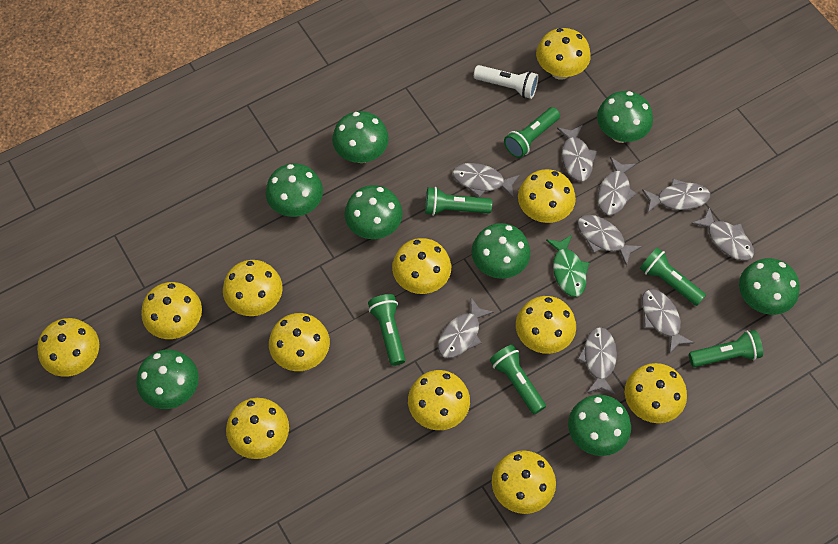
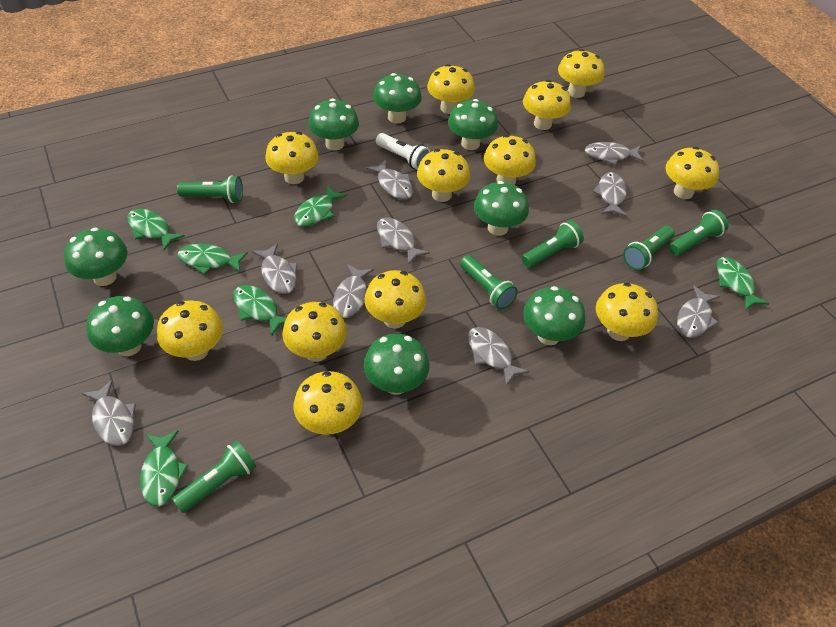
green fish: [546,235,589,297] = 1 -> [127,209,185,250] [140,430,189,507] [178,244,248,274] [233,285,286,335] [294,185,347,227] [717,257,770,310] = 6

